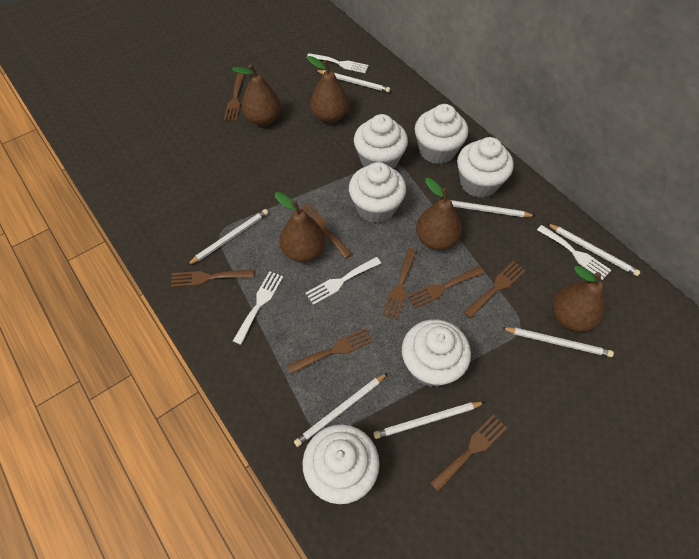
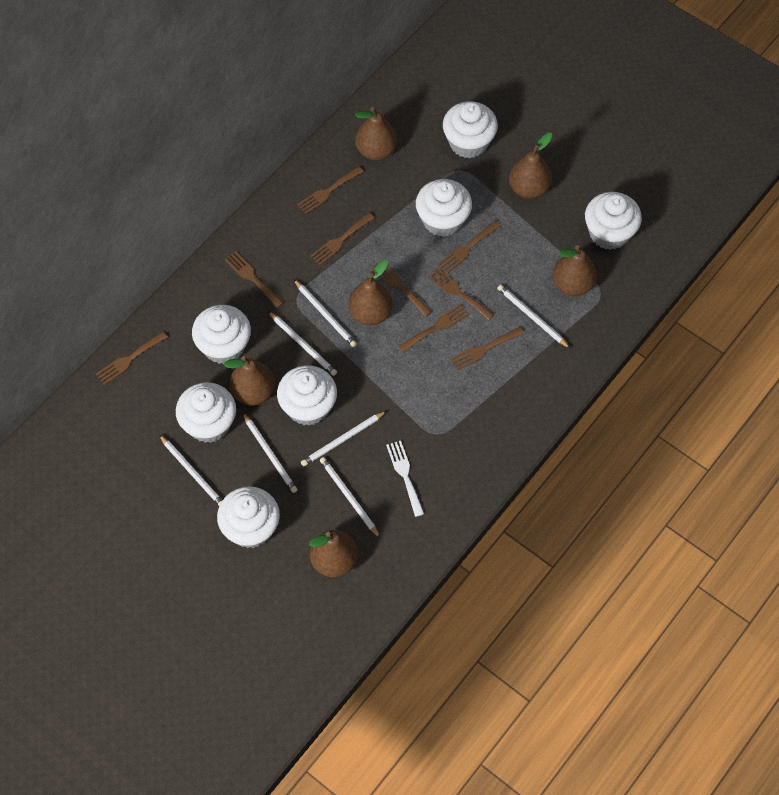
brown fork: [171,270,254,287] [224,73,244,121] [287,328,373,374] [301,203,352,259] [382,248,417,320] [407,266,484,308] [430,415,507,492] [464,261,526,319] = 8 -> [96,331,168,385] [225,252,284,308] [297,166,364,214] [310,212,375,265] [371,260,432,317] [399,304,470,352] [427,268,495,320] [438,220,501,273] [450,327,525,371] = 9
brown pear: [232,64,281,126] [275,192,325,262] [307,56,349,123] [416,178,462,250] [552,266,605,332] = 5 -> [224,356,275,405] [309,530,358,577] [348,260,393,325] [355,107,397,160] [509,133,552,199] [553,245,597,296] = 6
white cupcake: [302,424,380,504] [349,162,406,223] [354,114,408,169] [402,319,471,387] [415,104,468,164] [457,137,514,198] = 6 -> [176,382,236,443] [192,305,251,364] [217,486,280,548] [277,365,337,426] [416,179,472,237] [443,101,498,159] [585,192,642,250] = 7
white fork: [233,271,283,345] [306,257,381,305] [307,53,369,73] [537,225,611,280] = 4 -> [386,441,424,517] = 1

